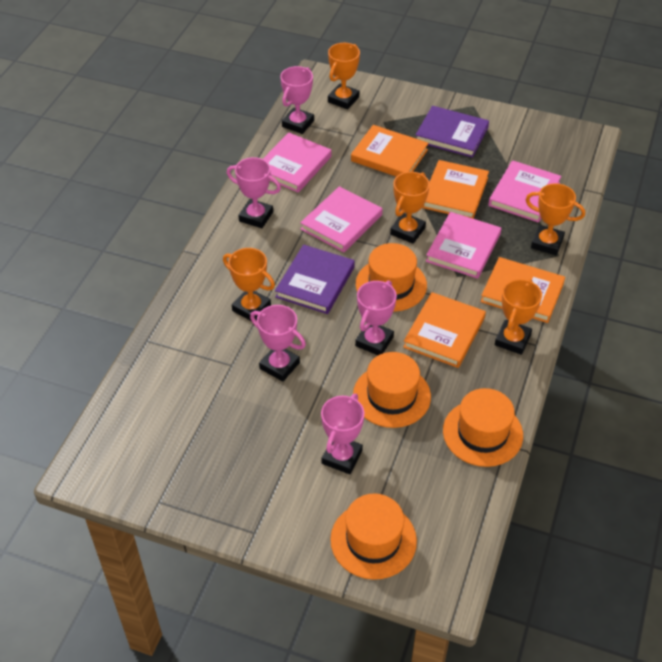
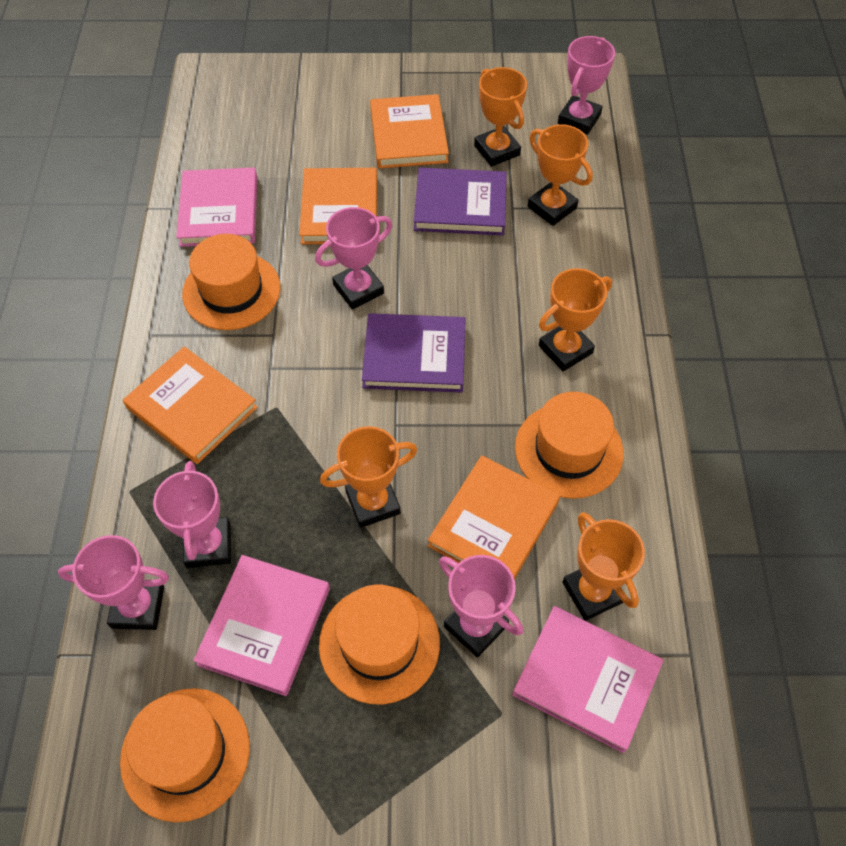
pink book: [263,133,331,193] [300,186,383,252] [426,212,501,279] [488,160,561,222] = 4 -> [176,168,257,247] [193,555,330,696] [512,606,664,753] = 3

